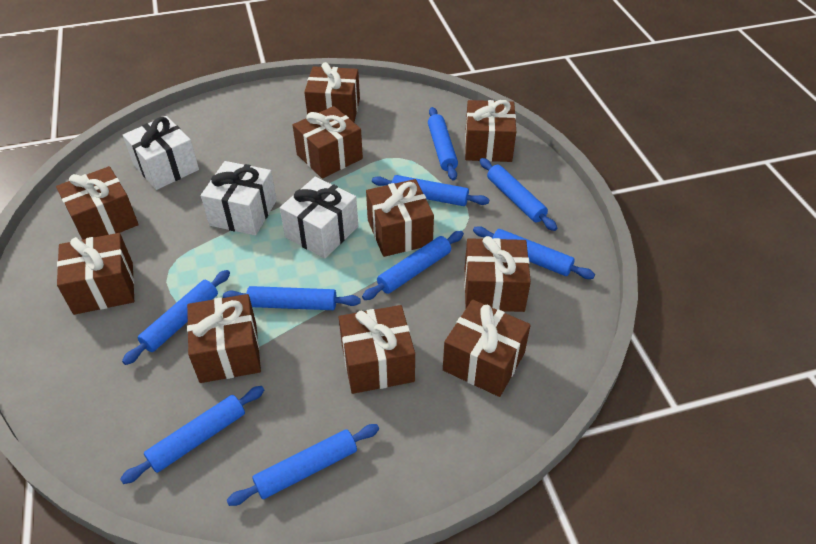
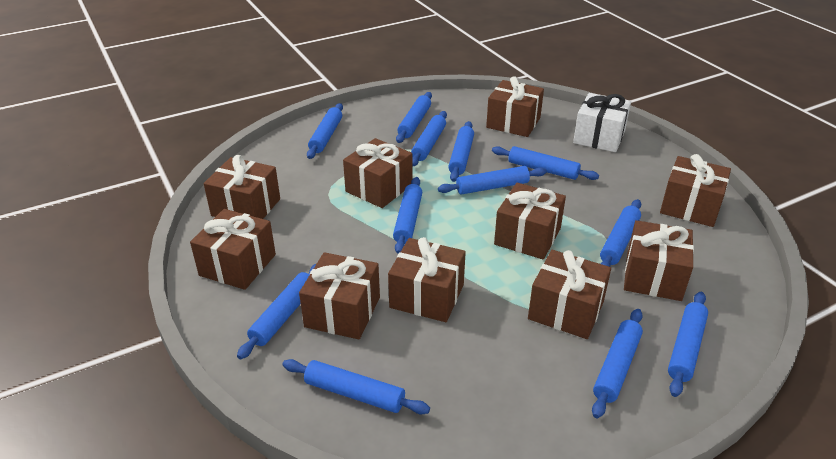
blue rolling pin: [120,386,264,484] [122,270,230,365] [223,286,361,310] [227,424,379,506] [362,231,464,300] [372,175,490,206] [428,107,458,181] [473,226,595,279] [480,158,557,231] = 9 -> [237,264,316,359] [282,359,430,415] [307,103,343,159] [393,177,422,254] [396,92,432,143] [411,111,447,167] [438,166,547,195] [448,121,474,182] [492,146,599,180] [592,309,643,418] [600,199,641,267] [668,292,708,397] = 12
white gift: [123,116,199,190] [201,161,277,235] [280,177,358,258] = 3 -> [573,93,631,152] = 1

